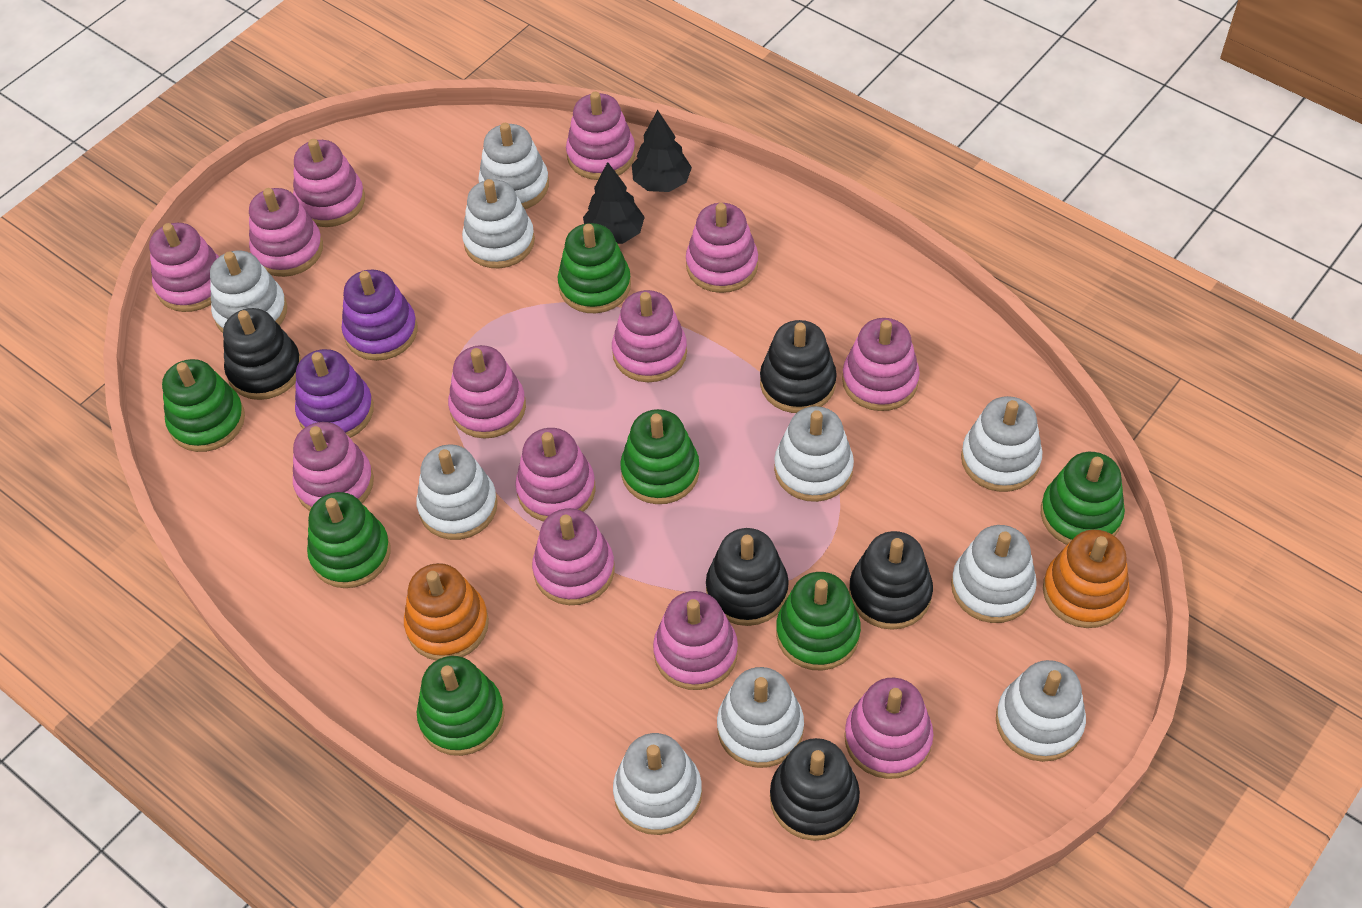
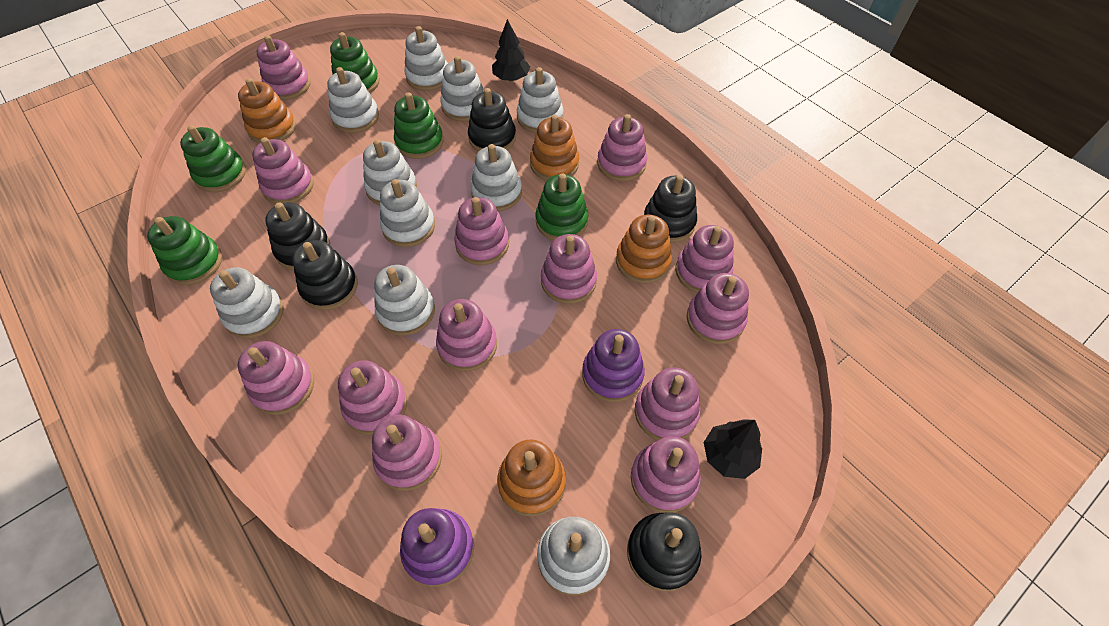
green stacking toy: [162,359,245,452] [307,492,390,588] [417,656,505,756] [558,223,631,313] [620,409,699,504] [776,572,861,671] [1041,452,1125,545] = 7 -> [147,216,222,285] [180,125,246,192] [330,32,379,93] [394,92,444,159] [536,173,588,240] = 5
orange stacking toy: [404,563,489,660] [1043,529,1130,628] = 2 -> [238,78,296,143] [497,440,566,517] [530,114,579,181] [616,215,672,283] = 4

